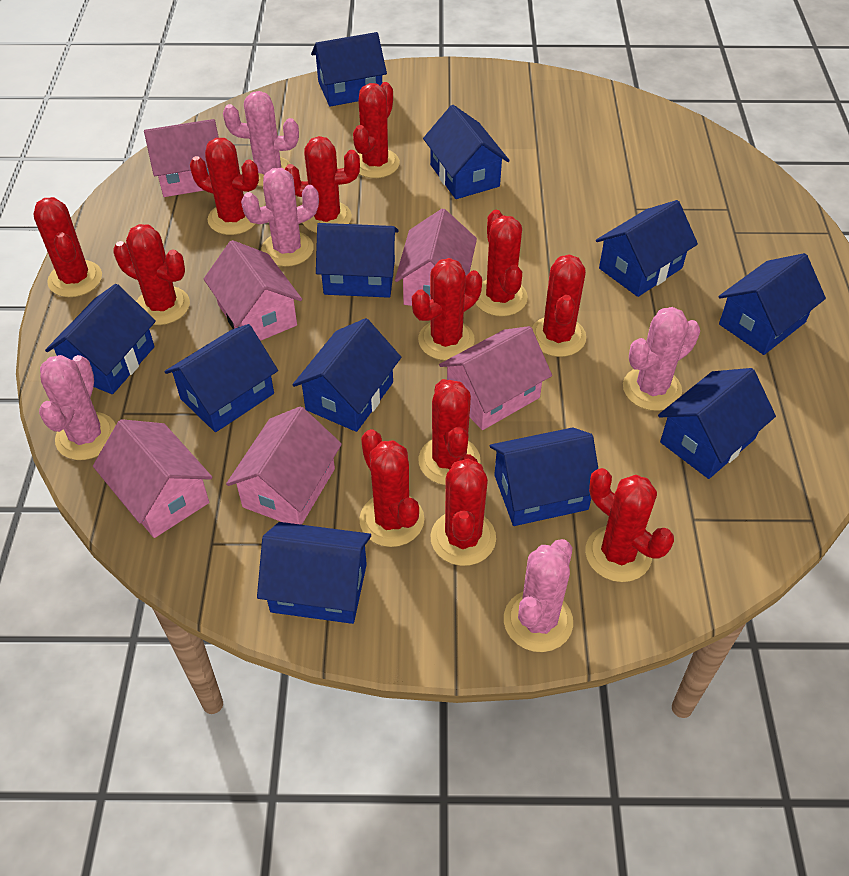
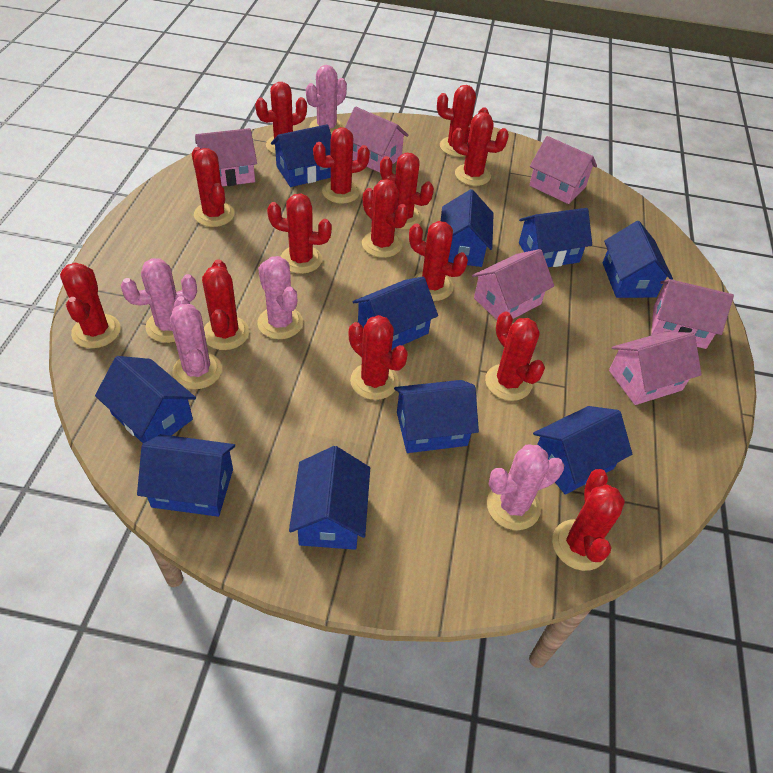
blue house: [45,284,156,394] [165,324,278,432] [257,522,371,624] [292,318,401,432] [311,32,387,106] [316,223,399,298] [423,105,510,199] [490,427,598,526] [596,200,698,297] [658,368,776,479] [719,253,826,355] = 11 -> [95,356,196,443] [137,434,235,517] [271,124,331,187] [289,446,370,550] [353,277,438,350] [394,380,479,453] [441,189,494,267] [519,208,592,267] [533,406,632,495] [603,221,673,298] = 10
red cactus: [33,197,102,297] [113,224,190,325] [190,138,259,235] [284,136,360,233] [353,82,400,178] [359,429,424,547] [412,258,482,361] [418,379,481,485] [430,454,496,566] [476,210,528,316] [532,254,586,357] [585,468,674,582] = 12 -> [60,263,120,348] [192,147,234,227] [202,259,249,350] [255,82,307,154] [267,193,332,274] [313,127,370,204] [349,315,408,400] [362,179,408,258] [380,153,434,229] [409,221,468,301] [437,85,489,157] [452,112,509,186] [485,311,545,401] [552,469,625,571] = 14

